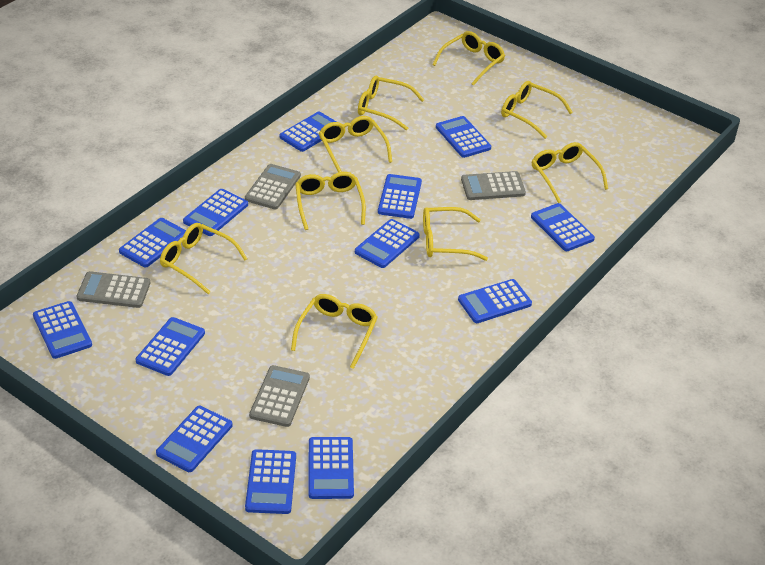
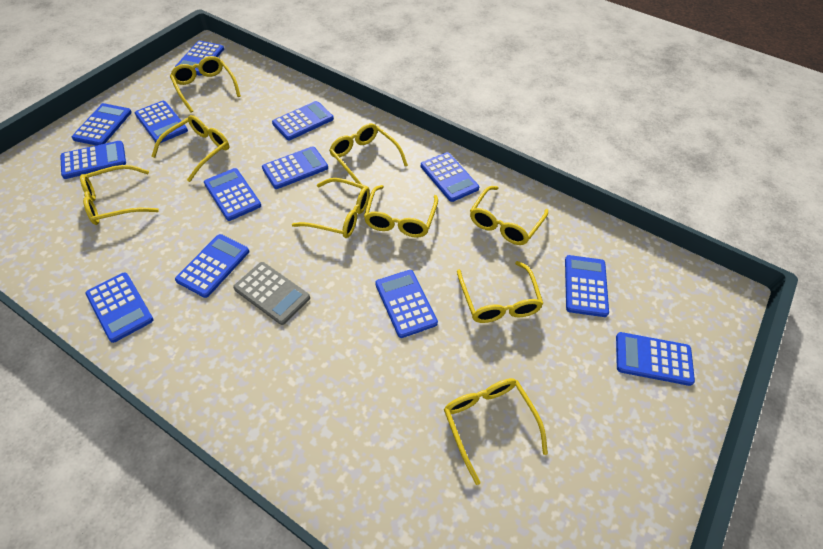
grey calculator: [77,271,150,308] [245,164,301,209] [249,365,310,427] [461,171,526,200] = 4 -> [233,262,310,325] = 1

